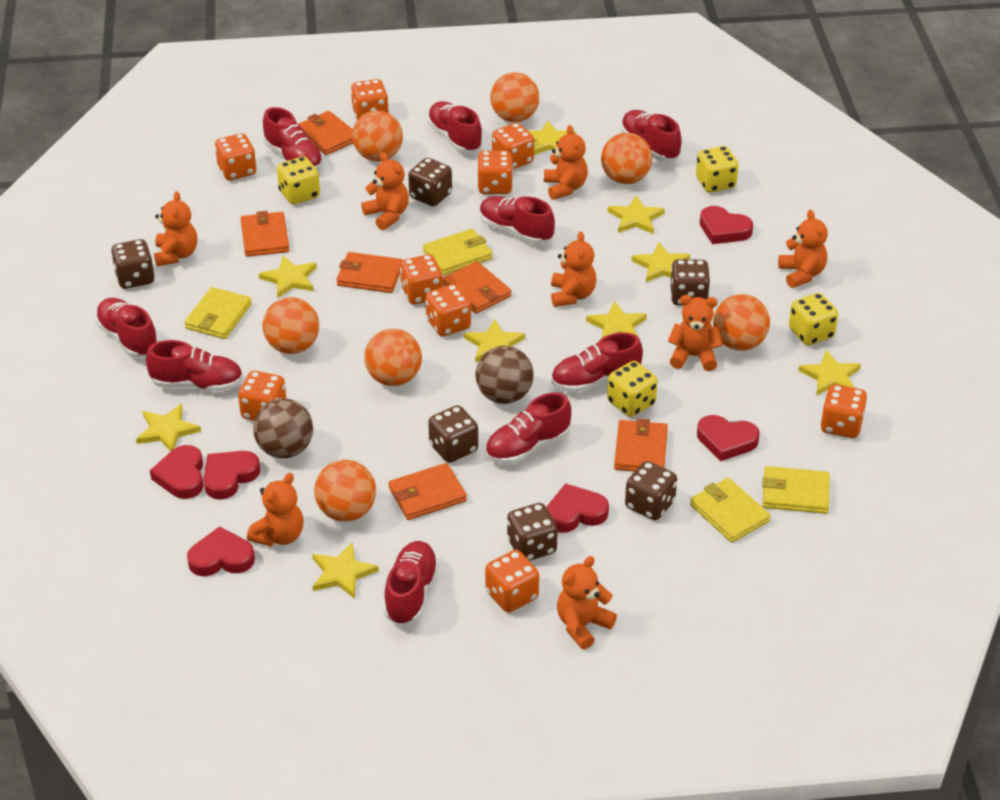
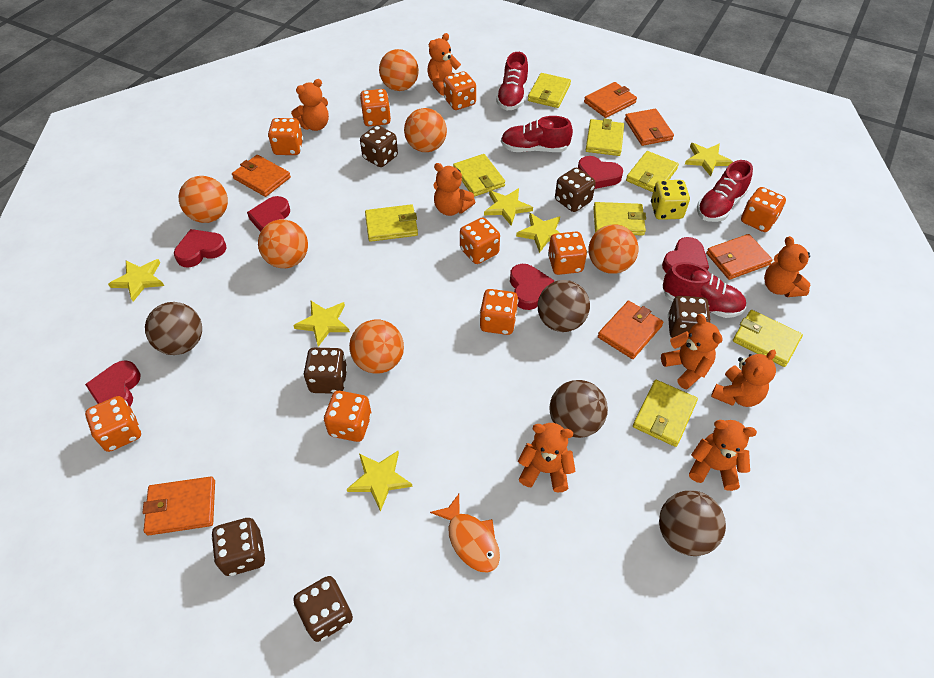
brown ball: [253,399,313,458] [475,346,534,404] = 2 -> [145,302,202,355] [538,280,590,332] [549,380,608,438] [659,490,726,556] = 4
orange ball: [263,297,319,354] [314,460,376,522] [352,110,403,161] [364,329,422,386] [490,72,539,122] [601,133,652,184] [713,294,770,351] = 7 -> [179,176,228,223] [258,219,308,268] [349,320,404,374] [379,49,419,91] [404,108,447,152] [589,224,638,274] = 6
orange fish: none = 0 -> [430,494,500,573] = 1
red shoe: [95,298,159,358] [146,340,243,392] [263,107,323,170] [383,541,439,626] [427,101,483,153] [480,196,555,244] [485,392,571,464] [551,332,643,393] [621,110,682,161] = 9 -> [496,52,528,110] [501,116,573,152] [663,262,746,318] [697,160,753,222] = 4
yellow dice: [277,156,320,205] [607,361,658,417] [696,146,738,193] [789,293,838,345] = 4 -> [651,180,690,220] = 1
yellow star: [136,404,201,451] [259,256,317,298] [312,542,379,599] [464,319,525,362] [528,121,576,155] [586,301,647,339] [607,195,665,234] [631,242,690,282] [798,350,861,396] = 9 -> [108,259,164,302] [293,301,350,347] [347,451,413,512] [484,188,533,226] [516,213,560,253] [685,143,733,176] = 6
yellow wallet: [184,287,252,339] [423,229,493,275] [690,478,771,543] [762,466,830,514] = 4 -> [365,204,418,242] [453,154,505,197] [528,73,571,108] [586,119,624,156] [593,202,646,236] [626,151,679,192] [633,380,698,447] [733,310,803,367] = 8

